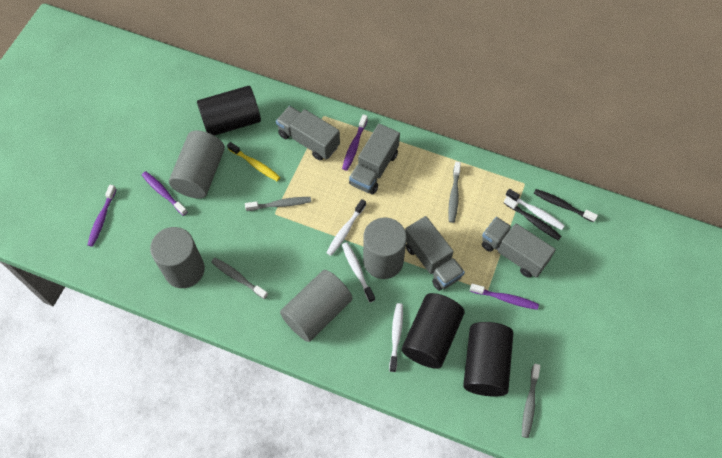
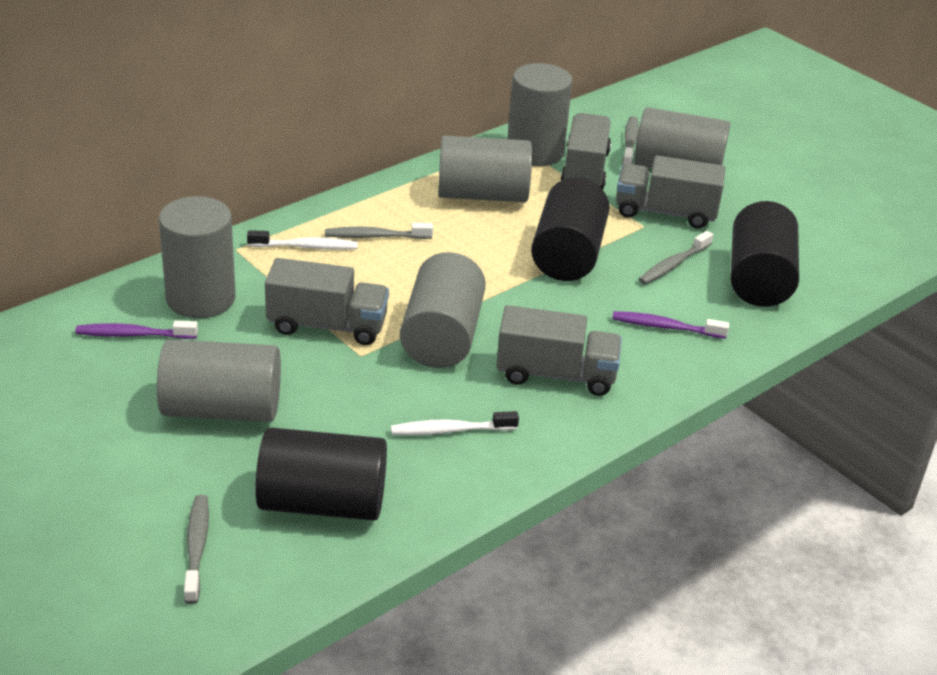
black toothbrush: [504,196,562,240] [534,189,598,222] = 2 -> none = 0
grey cylinder: [150,227,205,288] [169,130,225,198] [280,270,353,342] [363,218,407,279] = 4 -> [157,339,281,422] [159,196,236,318] [400,252,486,368] [438,136,532,202] [507,63,573,166] [634,107,730,168] = 6
purple toothbrush: [87,185,116,247] [142,171,187,216] [342,114,368,171] [470,283,539,310] = 4 -> [75,321,198,339] [612,311,729,339] = 2
white toothbrush: [326,199,366,256] [342,242,375,303] [389,303,403,372] [505,189,565,230] = 4 -> [247,230,358,250] [391,411,519,435] = 2
yellow toothbrush: [227,142,280,181] = 1 -> none = 0

